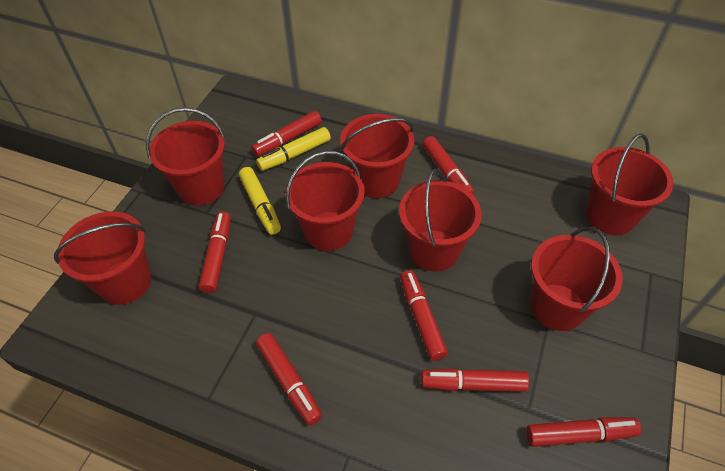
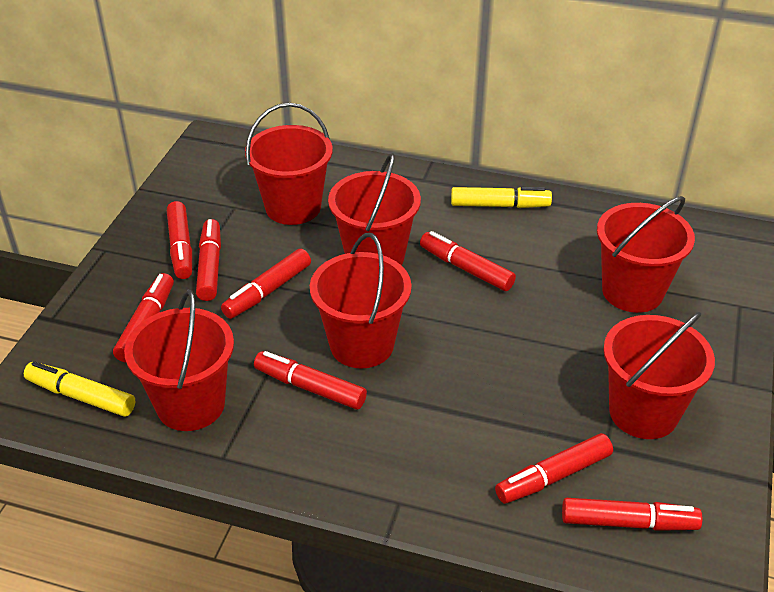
red bucket: [54,212,151,305] [146,108,225,205] [285,151,365,251] [340,114,414,198] [399,168,481,271] [531,226,623,331] [586,134,674,235] = 7 -> [124,290,234,431] [245,103,333,225] [310,233,412,368] [328,153,421,265] [597,196,695,313] [603,312,715,439] = 6
red marker: [199,212,231,293] [252,111,322,157] [256,333,322,425] [400,270,448,361] [421,368,529,392] [422,136,474,195] [526,417,641,447] = 7 -> [113,273,174,362] [167,201,192,279] [196,219,221,301] [221,249,311,319] [254,351,367,410] [420,231,516,291] [495,433,613,504] [562,498,702,531] = 8

